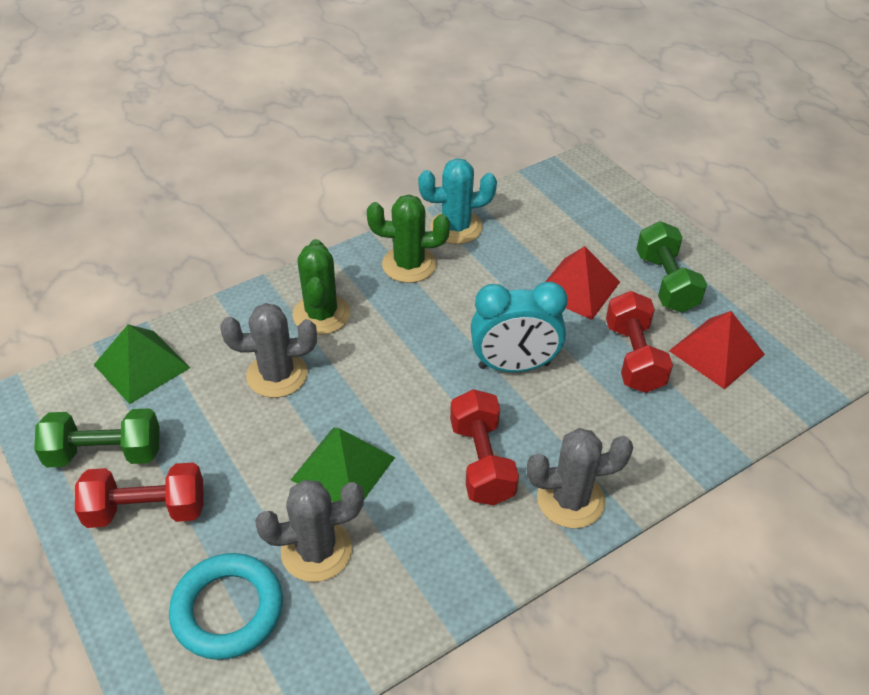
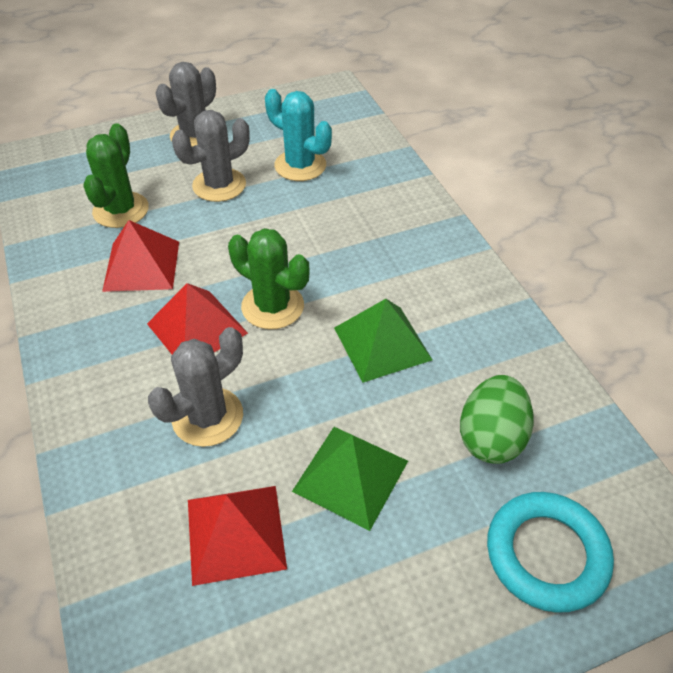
green dumbbell: [34,408,160,467] [637,221,707,313] = 2 -> none = 0
green egg: none = 0 -> [460,375,534,464] = 1
red dumbbell: [75,462,204,528] [450,389,519,506] [606,291,673,393] = 3 -> none = 0
red pyramid: [545,246,620,320] [669,311,765,389] = 2 -> [102,220,179,292] [147,283,248,354] [188,486,287,586] = 3
turquoise clock: [471,282,568,372] = 1 -> none = 0

